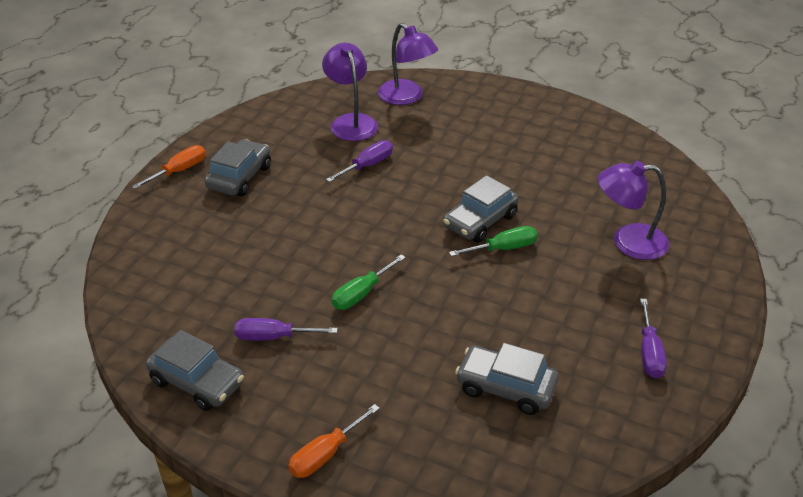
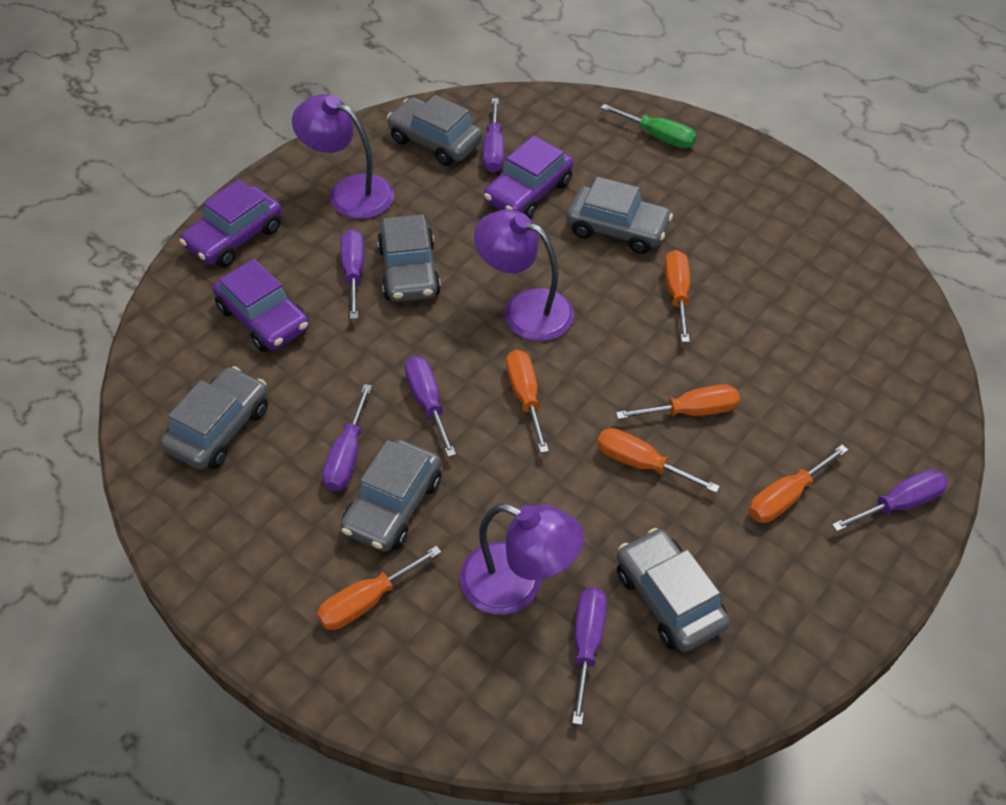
green screwdriver: [331,254,406,310] [449,226,538,257] = 2 -> [601,104,697,149] = 1
grey car: [146,330,244,411] [205,139,271,197] [443,175,519,242] [455,343,559,415] = 4 -> [161,366,268,470] [340,439,442,551] [377,214,441,302] [387,95,483,166] [567,177,673,254] [617,528,730,652] = 6
orange screwdriver: [132,145,206,189] [288,404,380,478] = 2 -> [317,546,441,630] [506,350,549,453] [597,428,720,493] [616,385,740,419] [664,250,690,342] [749,444,848,523] = 6
purple car: none = 0 -> [180,180,282,267] [213,259,309,352] [484,136,573,218] = 3
purple screwdriver: [234,318,338,341] [326,140,393,182] [640,299,667,379] = 3 -> [322,384,372,491] [340,229,364,319] [405,356,456,457] [483,98,504,173] [572,587,607,725] [832,469,948,532] = 6

